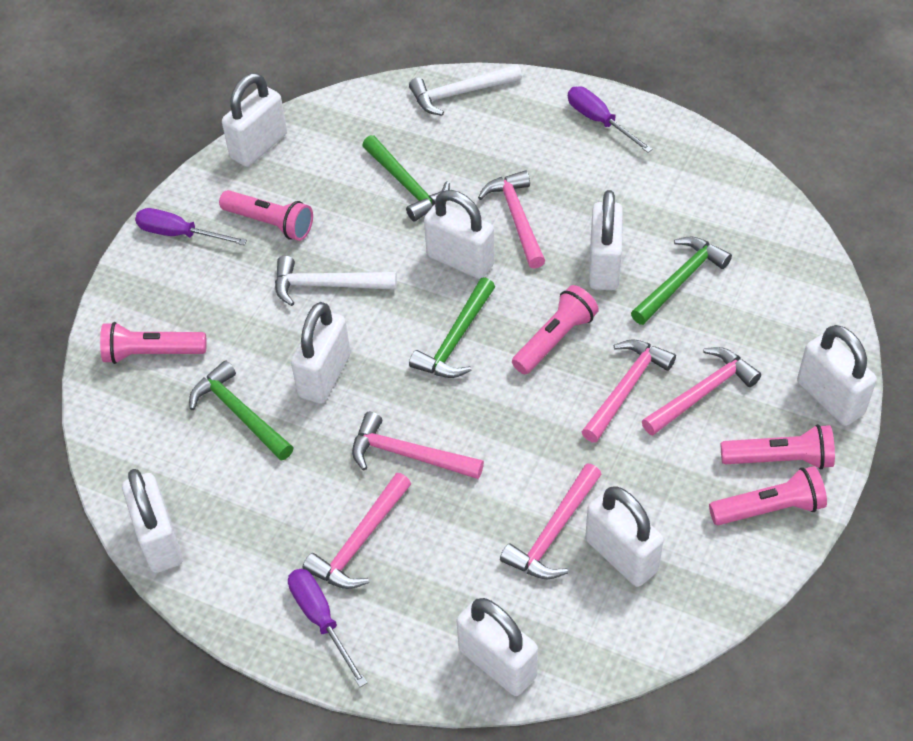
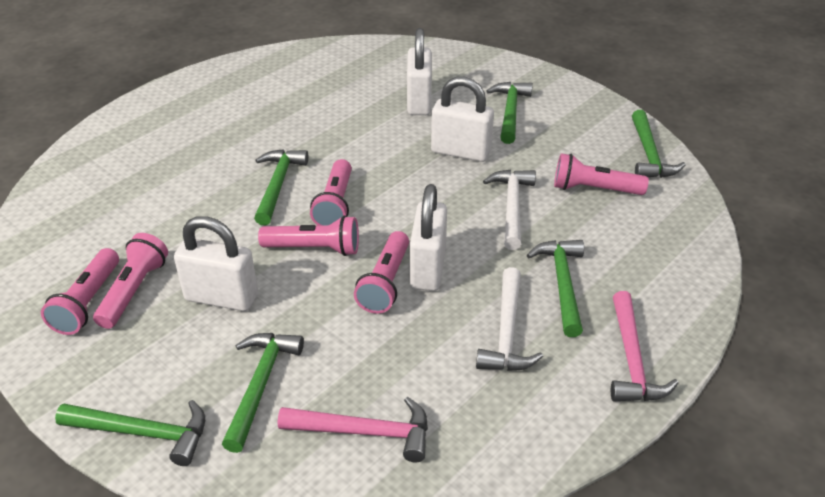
green hammer: [189,360,294,460] [362,135,450,222] [409,277,495,378] [631,237,732,325] = 4 -> [55,400,205,466] [222,333,304,453] [254,149,308,225] [486,82,533,144] [527,240,584,337] [632,110,686,178] = 6
pink flashlight: [100,322,207,364] [219,190,313,241] [512,285,599,374] [709,466,827,525] [721,424,835,469] = 5 -> [41,248,119,335] [93,233,168,329] [258,215,359,256] [310,159,352,226] [354,231,409,314] [554,153,649,195] = 6
pink hammer: [302,473,411,589] [352,412,484,479] [478,170,545,269] [500,463,602,579] [581,339,676,443] [642,347,761,436] = 6 -> [278,397,428,462] [611,291,678,401] = 2
purple screwdriver: [135,208,247,245] [288,569,367,687] [568,86,653,153] = 3 -> none = 0
white padlock: [122,469,183,573] [222,73,287,167] [291,302,351,404] [424,190,495,279] [457,598,538,696] [585,486,664,587] [589,190,623,290] [797,325,877,426] = 8 -> [174,216,258,311] [407,28,432,115] [410,184,447,291] [431,77,494,162] = 4

